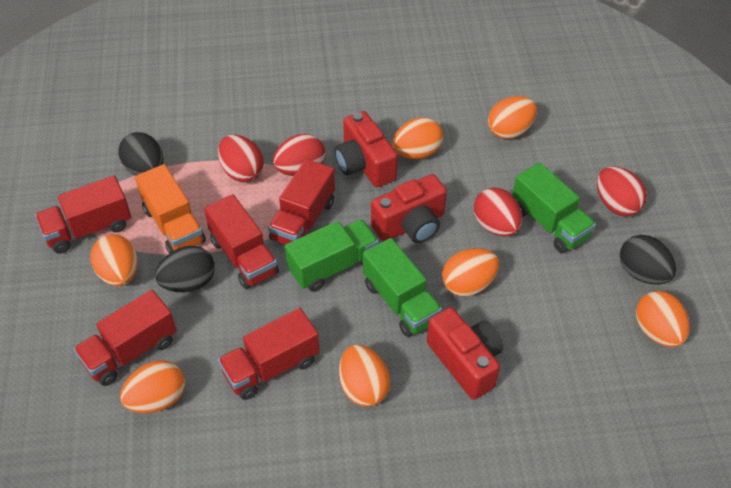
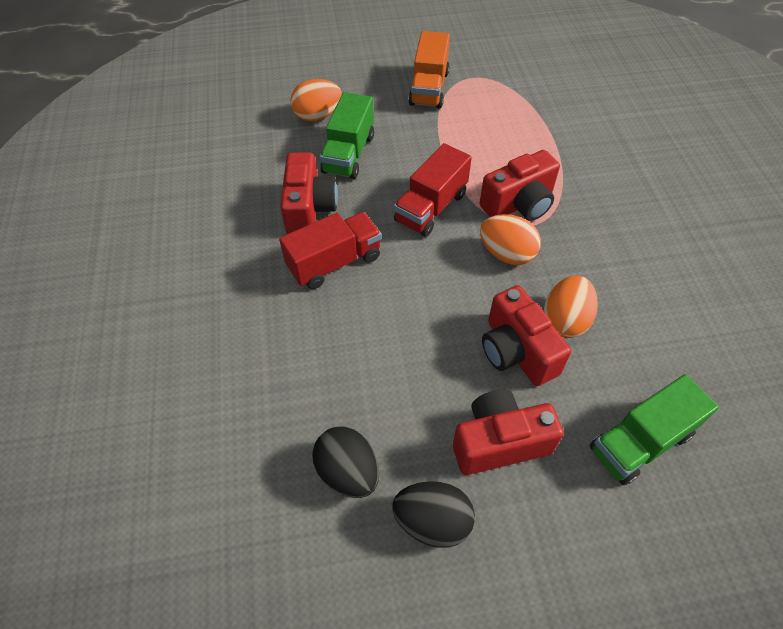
black egg: [119,132,163,175] [155,246,215,292] [620,235,676,285] = 3 -> [312,426,379,498] [392,481,475,548] = 2
green truck: [285,219,379,292] [363,238,442,337] [512,163,596,253] = 3 -> [320,92,374,179] [590,374,719,485] = 2
orange egg: [91,234,138,286] [120,360,185,413] [339,345,390,407] [393,117,443,159] [442,248,499,296] [488,96,537,139] [636,291,690,347] = 7 -> [290,79,342,121] [480,214,541,265] [543,275,598,338] = 3
red camera: [335,111,398,188] [371,174,447,243] [427,307,503,400] = 3 -> [280,152,338,234] [453,389,564,475] [480,150,560,221] [482,285,571,386] = 4
red egg: [218,135,264,182] [273,134,325,176] [474,187,522,237] [597,166,647,216] = 4 -> none = 0
red truck: [35,176,131,254] [74,290,177,386] [204,194,279,289] [218,308,320,400] [268,159,335,245] = 5 -> [279,212,382,289] [394,143,472,237] = 2

